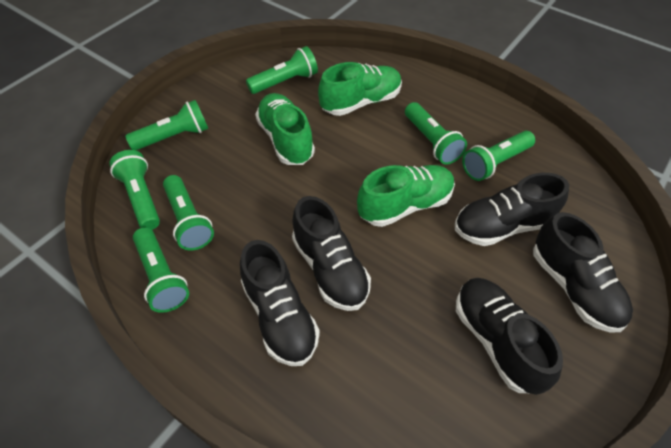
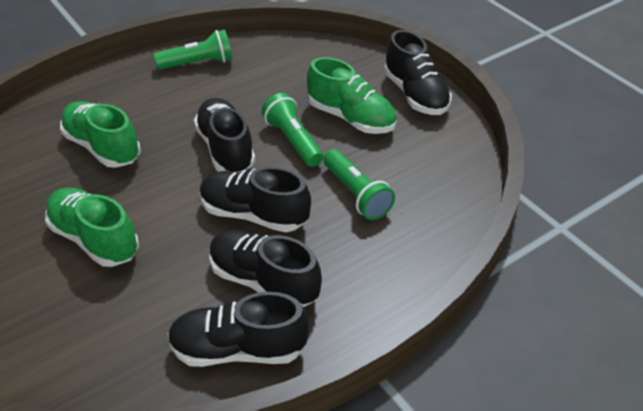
green flashlight: [109,150,160,230] [125,100,208,150] [133,227,189,313] [163,175,214,250] [246,46,318,94] [405,102,467,165] [462,131,535,181] = 7 -> [153,30,233,70] [262,93,323,167] [324,149,395,220] = 3

